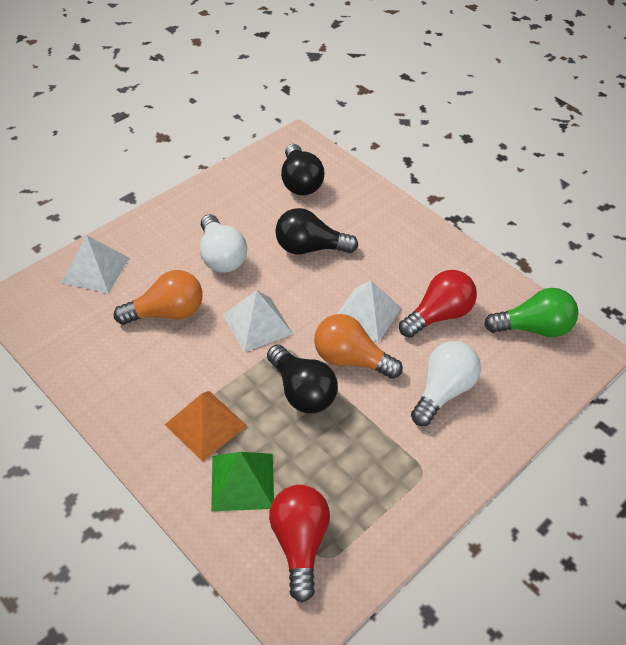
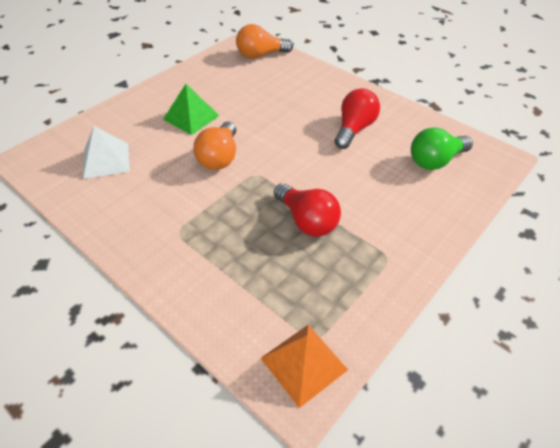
black light bulb: [267,345,338,413] [275,208,358,254] [281,144,325,195] = 3 -> none = 0
white light bulb: [200,214,247,273] [411,341,481,426] = 2 -> none = 0
white pyramid: [61,235,129,294] [223,290,293,352] [337,281,401,343] = 3 -> [83,126,130,179] = 1

